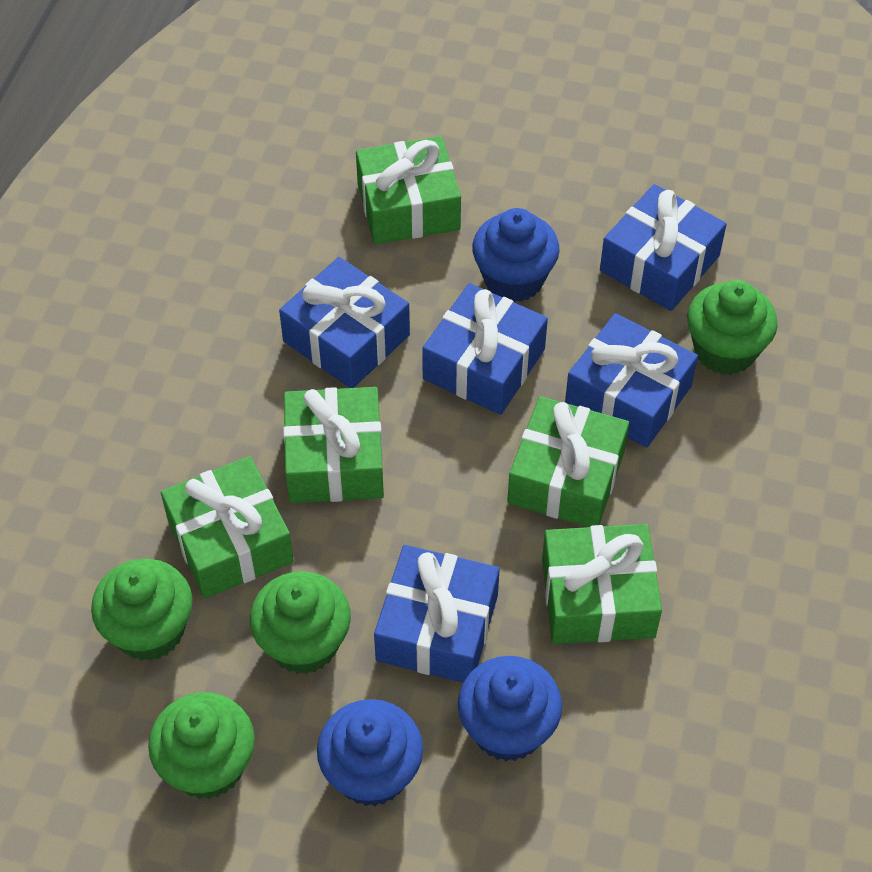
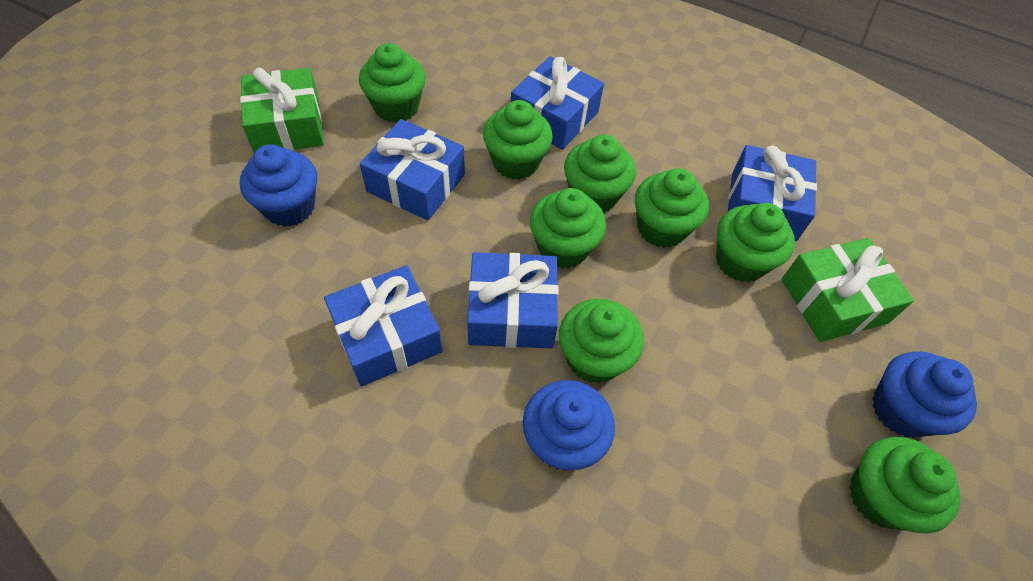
green cupcake: [91,559,193,661] [148,692,255,799] [250,571,351,674] [687,280,778,375] = 4 -> [359,43,426,123] [483,100,553,180] [530,188,606,269] [559,299,644,383] [564,134,636,213] [635,168,709,248] [716,203,795,282] [849,437,961,533] = 8
green gift: [161,456,294,599] [283,387,384,503] [356,136,461,245] [507,396,629,527] [542,524,662,644] = 5 -> [240,67,324,153] [782,238,914,342] = 2

